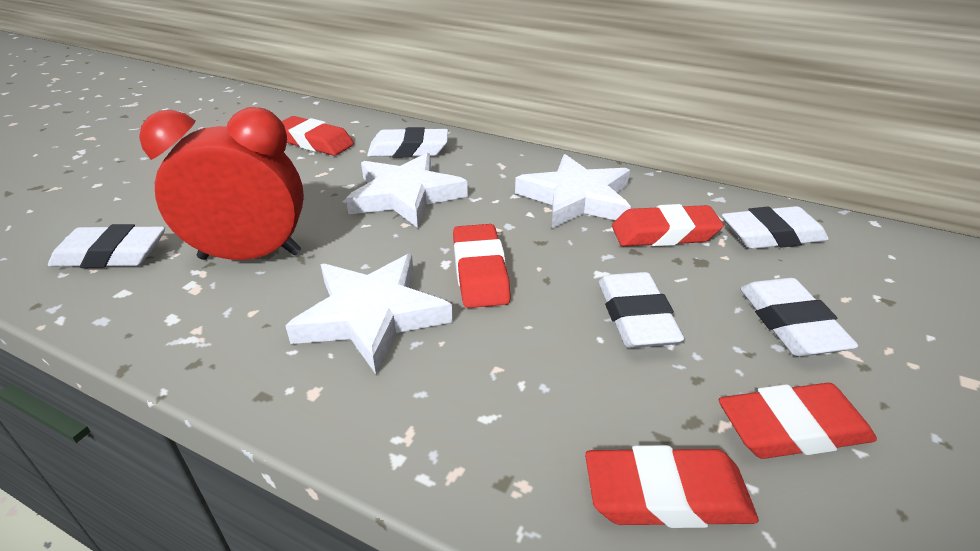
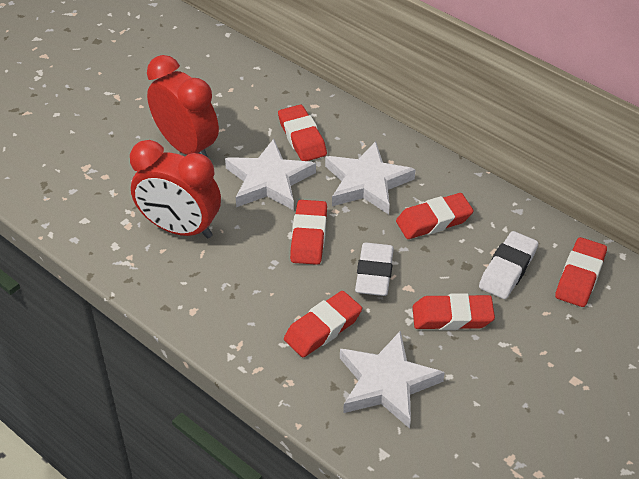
red clock: [139,107,304,260] = 1 -> [130,140,221,239] [147,55,219,157] = 2
red eraser: [282,116,354,156] [453,224,511,308] [585,445,759,528] [612,204,724,247] [719,383,877,459] = 5 -> [278,105,327,161] [284,291,362,357] [290,200,327,265] [396,193,473,239] [413,293,495,330] [555,237,607,307] = 6
white eraser: [48,224,165,268] [367,127,448,158] [599,272,684,348] [722,206,829,249] [740,278,858,356] = 5 -> [355,243,394,296] [479,231,538,299] = 2

